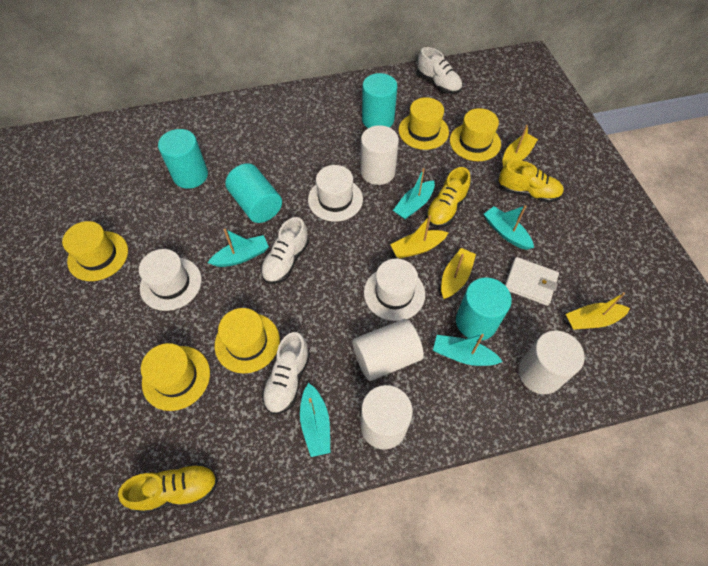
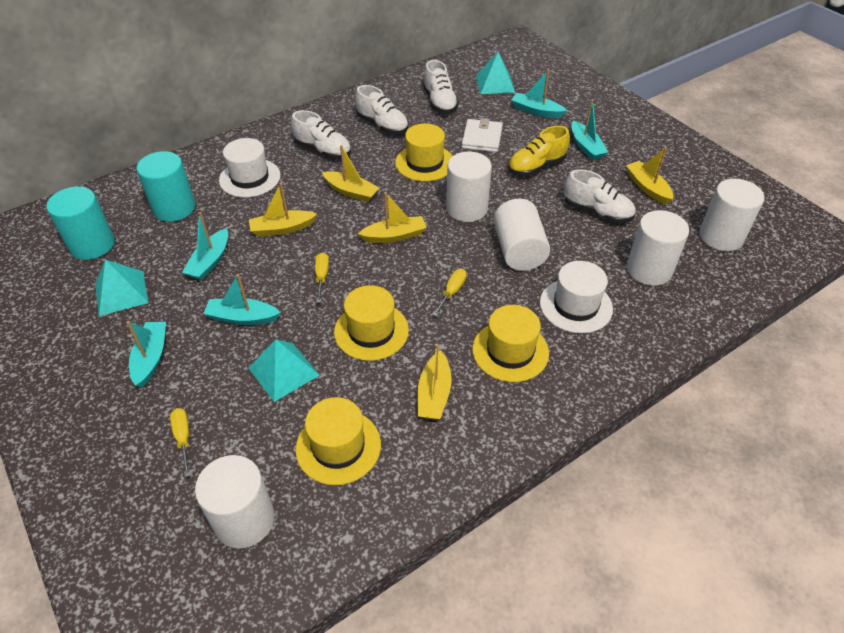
turquoise cylinder: [158,129,208,189] [225,163,282,223] [362,73,397,128] [456,277,512,341] = 4 -> [46,187,115,260] [136,151,195,222] = 2
turquoise pyramid: none = 0 -> [95,260,149,316] [249,339,320,402] [476,52,515,94] = 3
white cylinder: [353,319,424,381] [361,125,399,185] [361,385,413,450] [518,331,585,394] = 4 -> [195,455,274,549] [446,152,492,222] [494,198,550,271] [627,210,689,286] [699,179,764,251] = 5
white hat: [139,249,202,311] [308,165,363,222] [364,259,425,321] = 3 -> [219,138,281,198] [540,261,613,334] = 2
white shoe: [261,217,309,284] [262,332,310,414] [417,47,462,94] = 3 -> [291,110,351,159] [355,85,408,134] [423,60,459,114] [564,169,635,223] = 4
yellow boat: [390,215,448,258] [441,248,476,299] [502,125,538,167] [566,292,630,330] = 4 -> [249,183,317,237] [322,145,379,202] [358,192,427,243] [418,344,451,420] [626,147,673,205] = 5
yellow hat: [62,221,128,281] [141,343,210,411] [215,308,280,373] [398,97,449,150] [450,108,501,161] = 5 -> [296,397,381,485] [334,285,409,361] [395,123,452,181] [472,305,549,382] = 4
yellow screwdriver: none = 0 -> [170,408,191,477] [315,252,329,303] [433,269,467,317] = 3
yellow shoe: [118,463,218,513] [426,167,471,227] [499,160,564,203] = 3 -> [508,126,570,176] = 1

